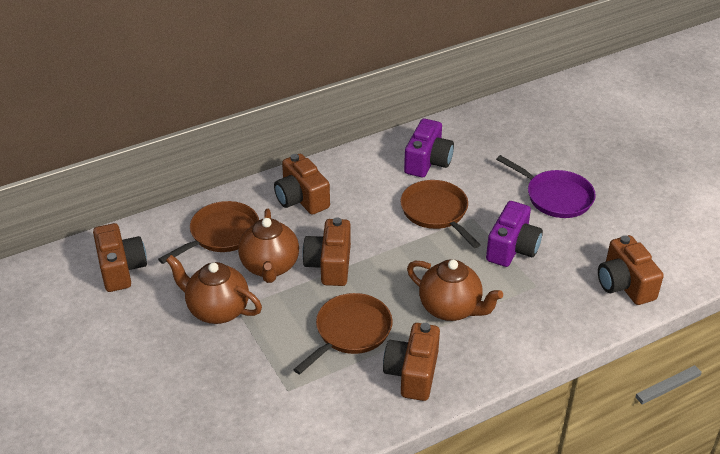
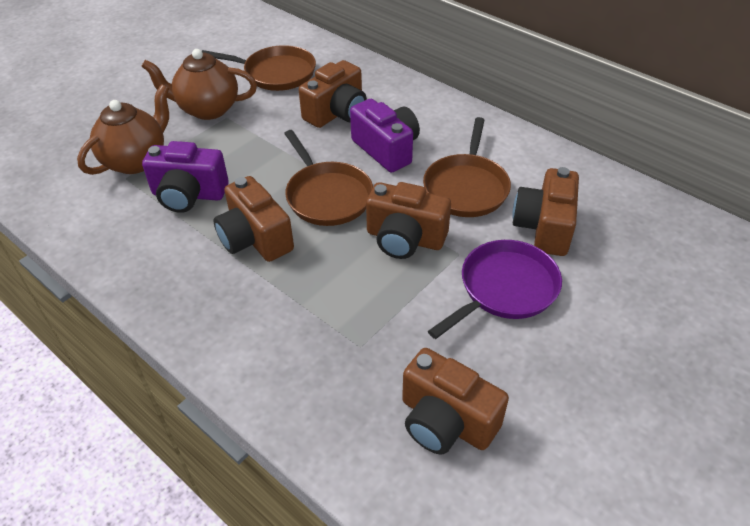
brown teapot: [166,255,262,324] [238,209,299,283] [407,259,503,321] = 3 -> [77,84,169,175] [141,49,257,120] = 2

